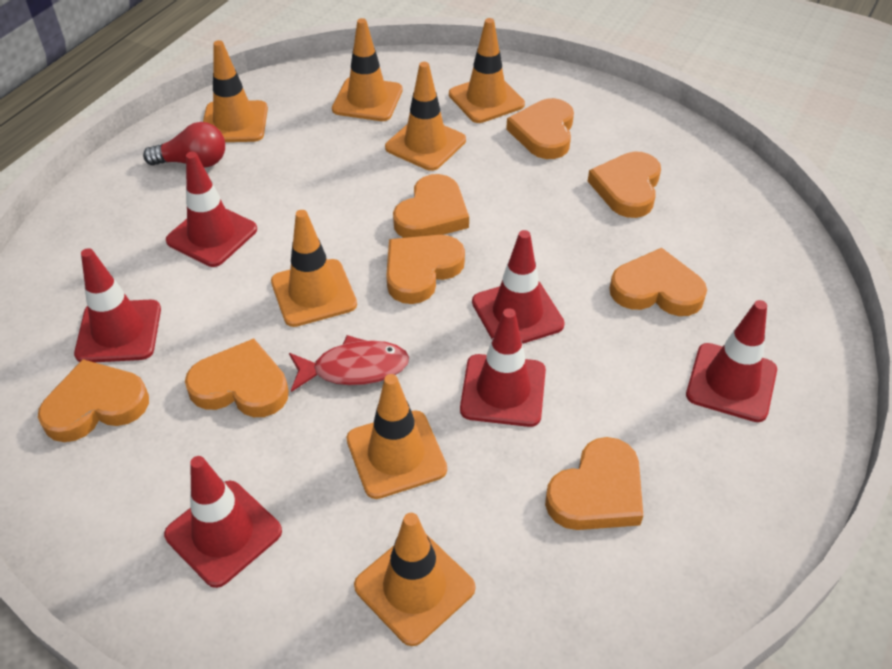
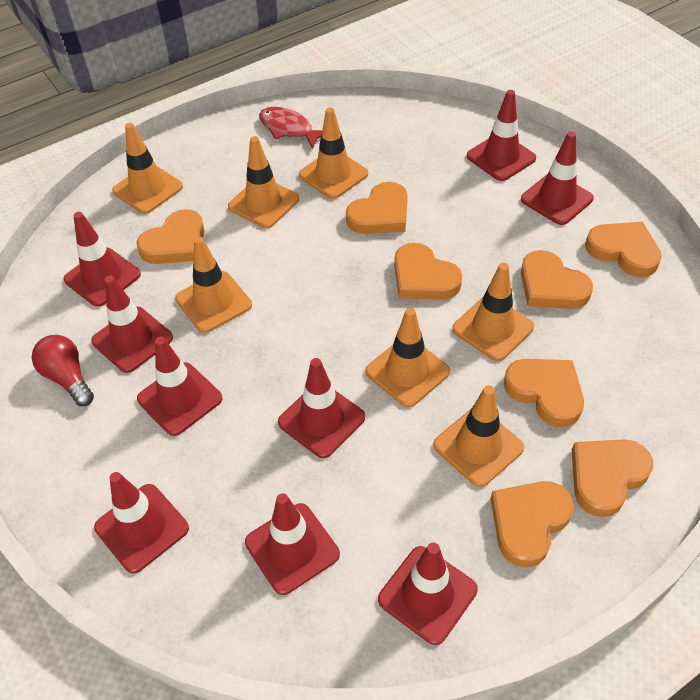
red traffic cone: [74,248,161,362] [164,456,282,588] [166,152,257,267] [460,308,546,427] [472,230,565,344] [686,300,777,422] = 6 -> [63,212,141,307] [91,276,173,373] [94,472,189,574] [137,337,222,436] [245,493,340,595] [278,358,365,458] [378,542,478,645] [467,90,536,181] [521,131,594,225] = 9

